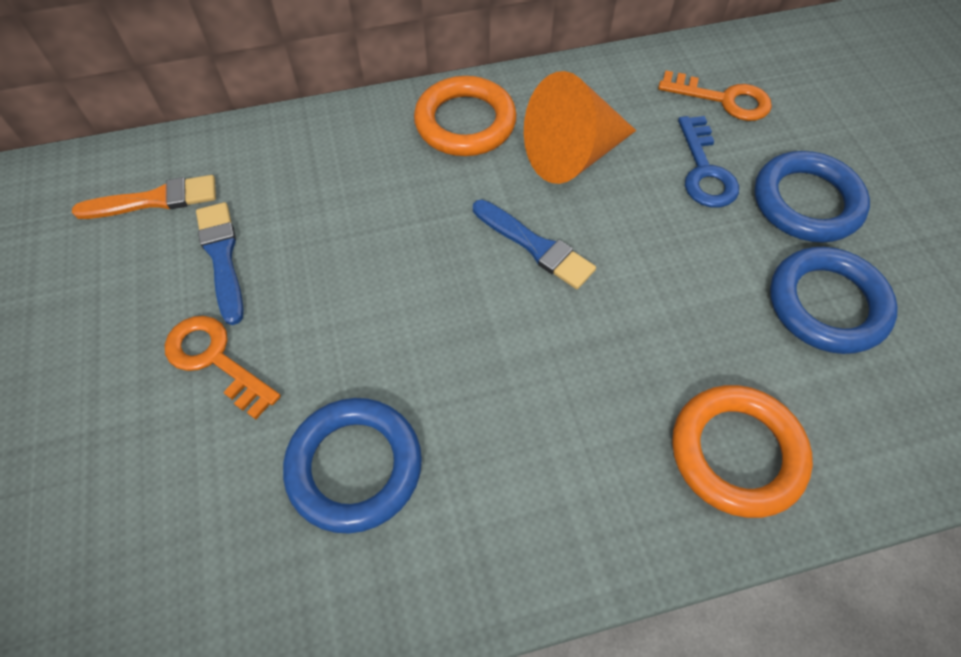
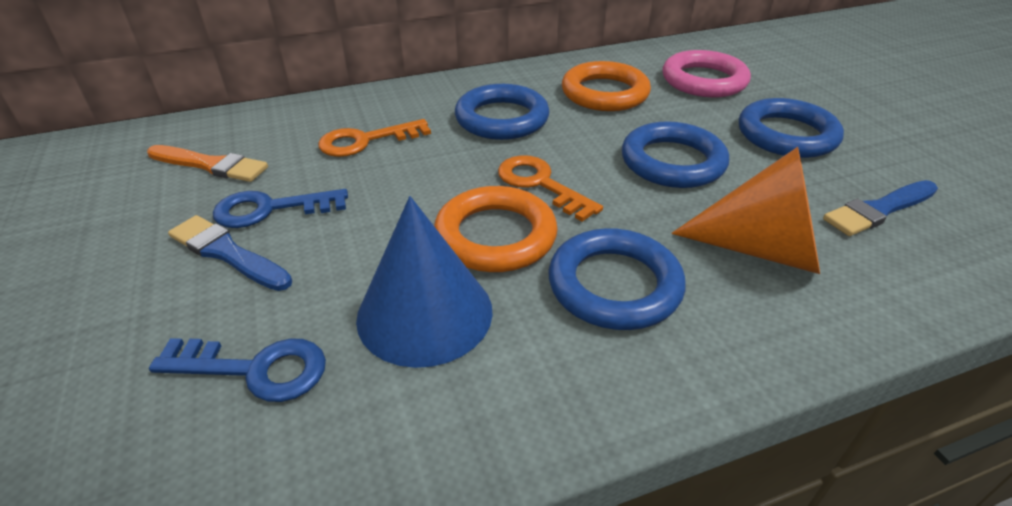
blue cone: none = 0 -> [356,196,493,368] = 1
blue key: [678,116,739,208] = 1 -> [149,338,326,402] [213,189,348,228] = 2
blue ring: [283,398,422,534] [754,151,870,242] [770,247,898,354] = 3 -> [455,84,549,140] [549,228,686,330] [622,121,729,188] [739,98,844,158] = 4
pink ring: none = 0 -> [663,50,751,97] = 1

